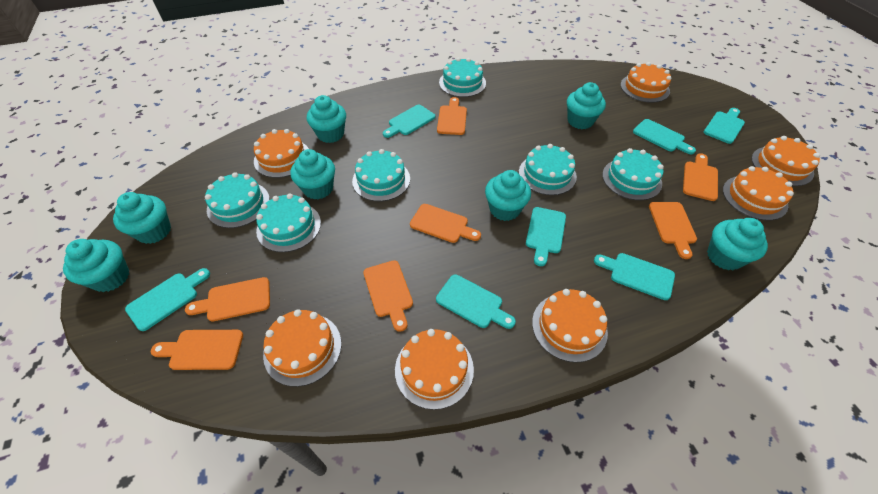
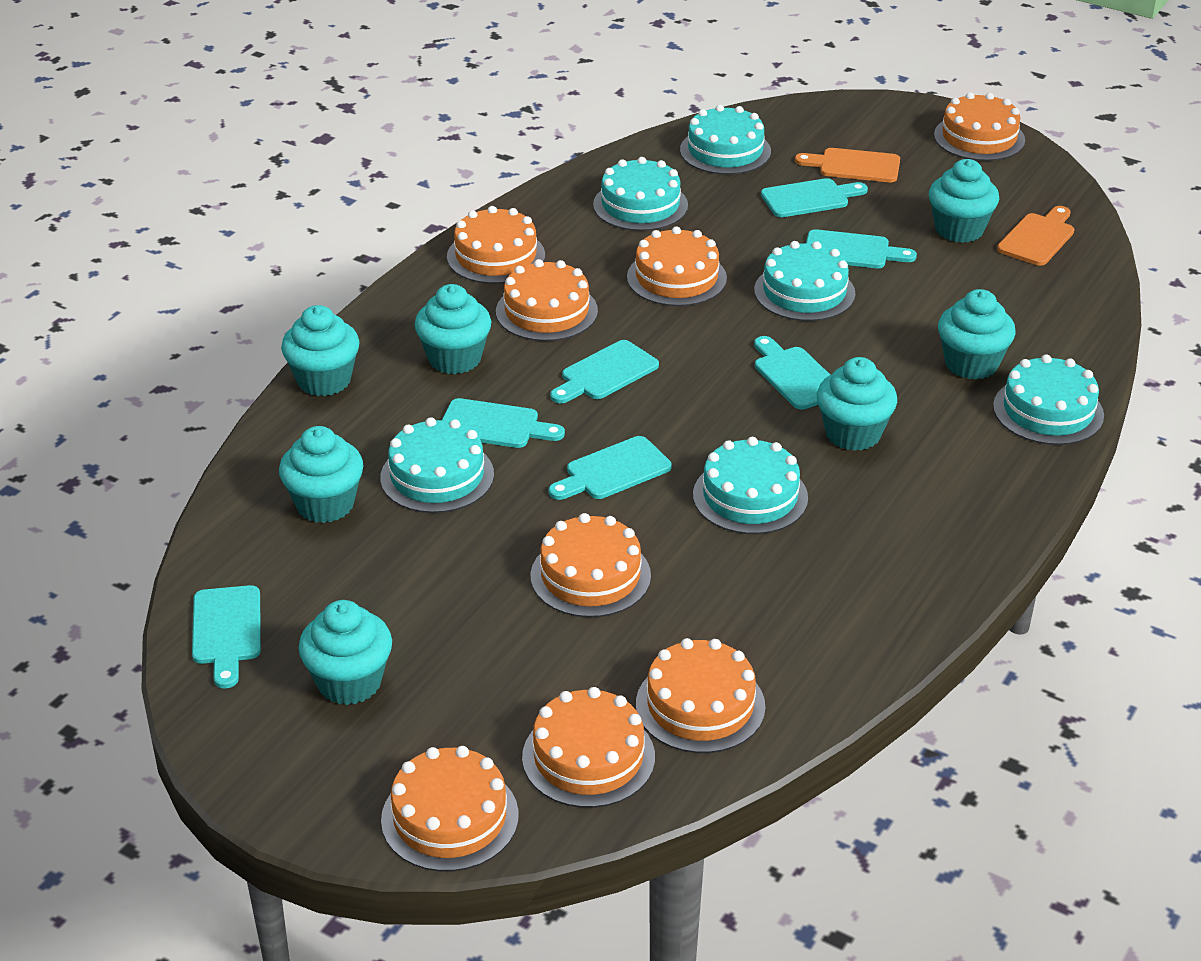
orange cake: [254,129,309,178] [263,309,341,387] [395,329,474,410] [532,289,608,363] [620,62,671,103] [723,166,794,220] [751,136,820,186] = 7 -> [381,746,519,872] [447,206,545,284] [496,259,598,341] [522,687,655,808] [531,513,651,618] [627,226,727,306] [636,638,765,753] [934,92,1025,161] = 8
orange cutting board: [151,330,243,370] [185,277,270,322] [363,260,413,332] [410,204,481,243] [437,97,467,135] [649,202,697,259] [683,153,718,201] = 7 -> [795,148,900,182] [997,206,1074,266] = 2

